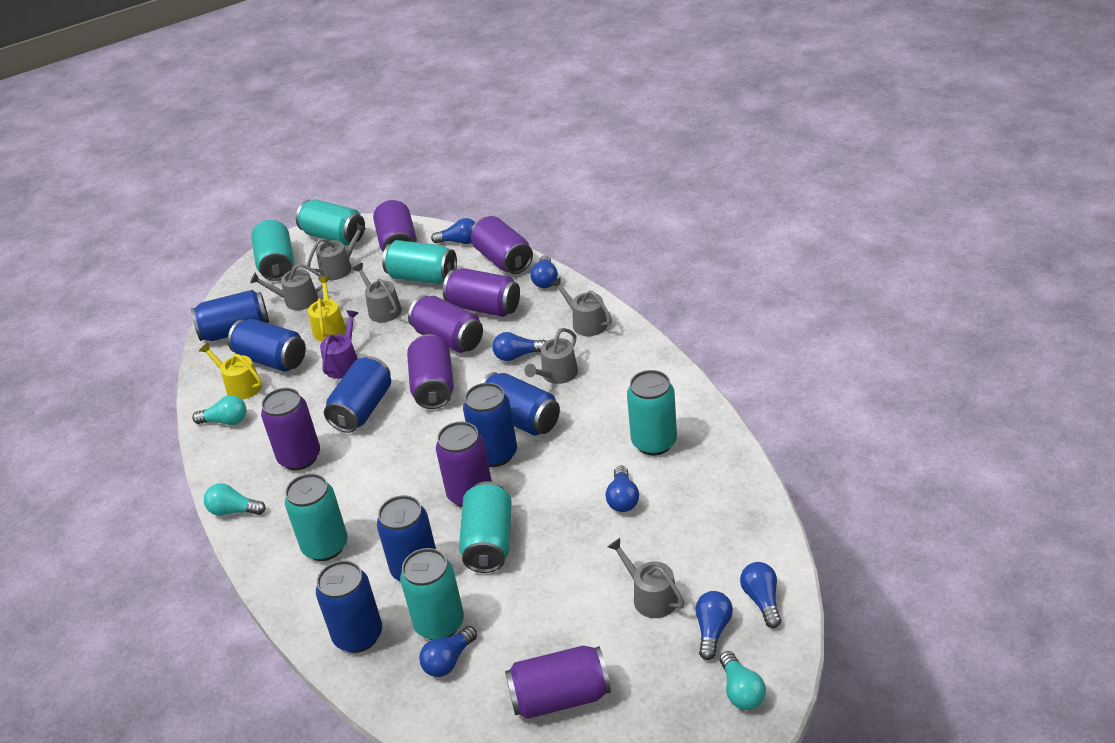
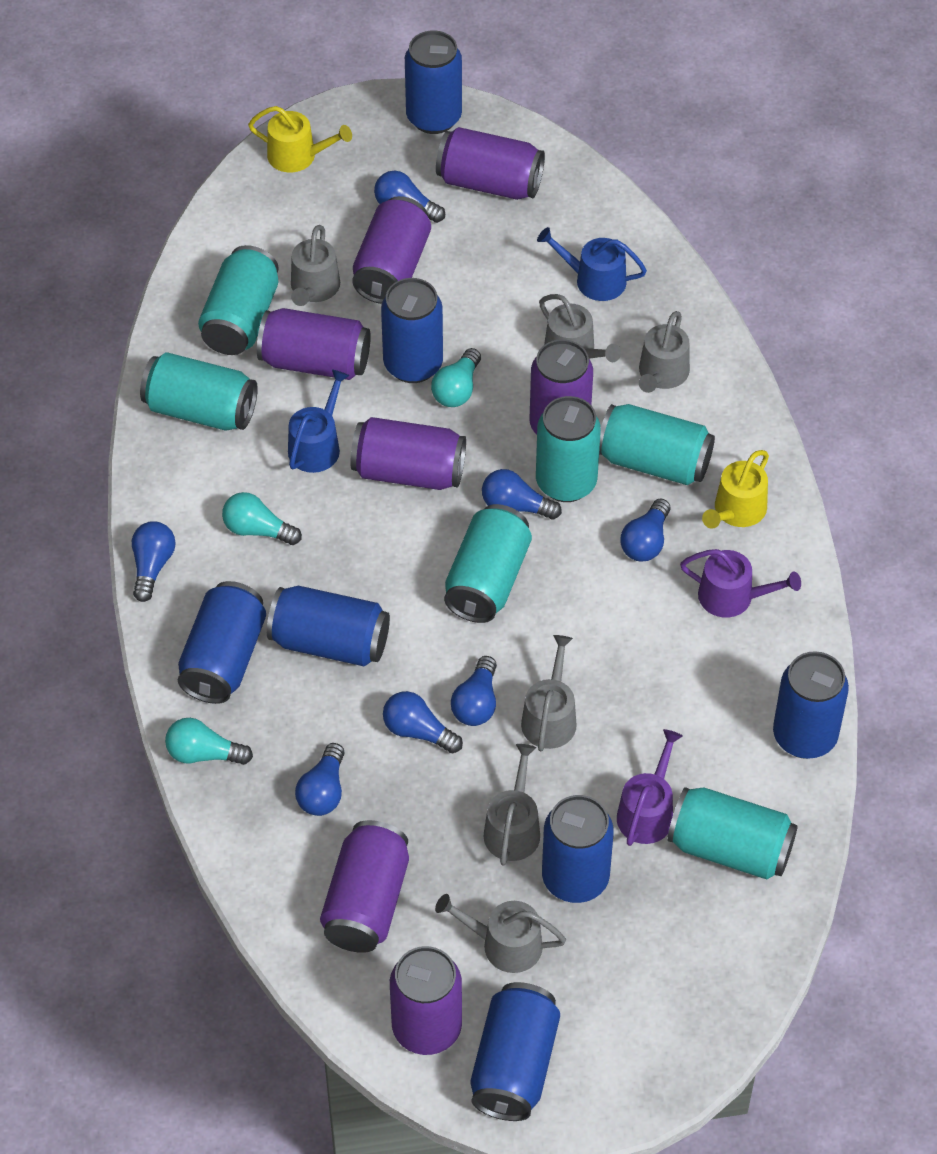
blue watering can: none = 0 -> [288,369,350,473] [537,227,647,301] = 2
purple can: [261,388,320,470] [373,200,417,252] [407,334,454,409] [408,295,483,353] [436,421,492,507] [443,268,520,317] [471,216,533,274] [505,645,611,719] = 8 -> [257,308,371,380] [320,820,409,953] [350,417,466,490] [352,196,431,304] [390,946,462,1055] [436,127,545,200] [530,340,593,434] = 7
purple watering can: [320,310,358,379] = 1 -> [617,729,682,846] [680,549,801,618] = 2
turquoise can: [252,220,294,281] [285,473,348,561] [296,199,365,246] [382,240,457,284] [400,548,464,640] [459,481,512,573] [627,370,677,455] = 7 -> [140,352,258,431] [198,245,279,355] [444,504,532,623] [536,396,601,502] [599,404,715,485] [667,787,798,879] = 6

